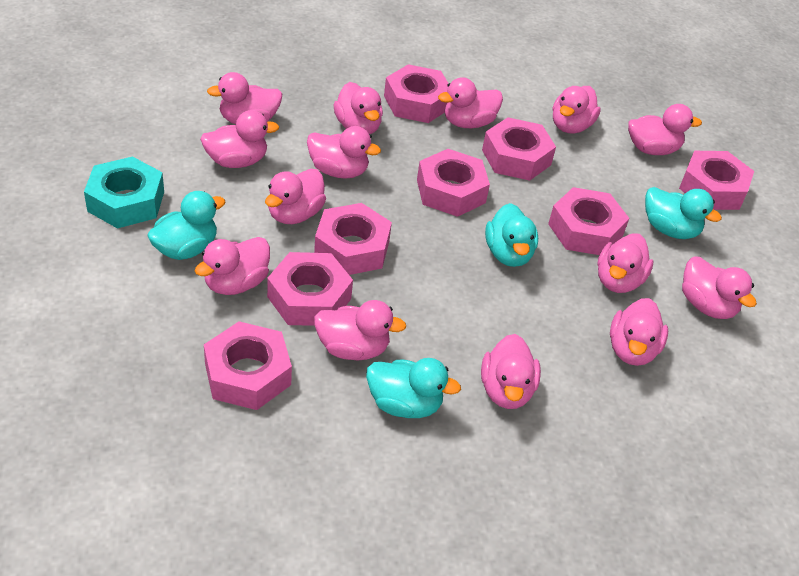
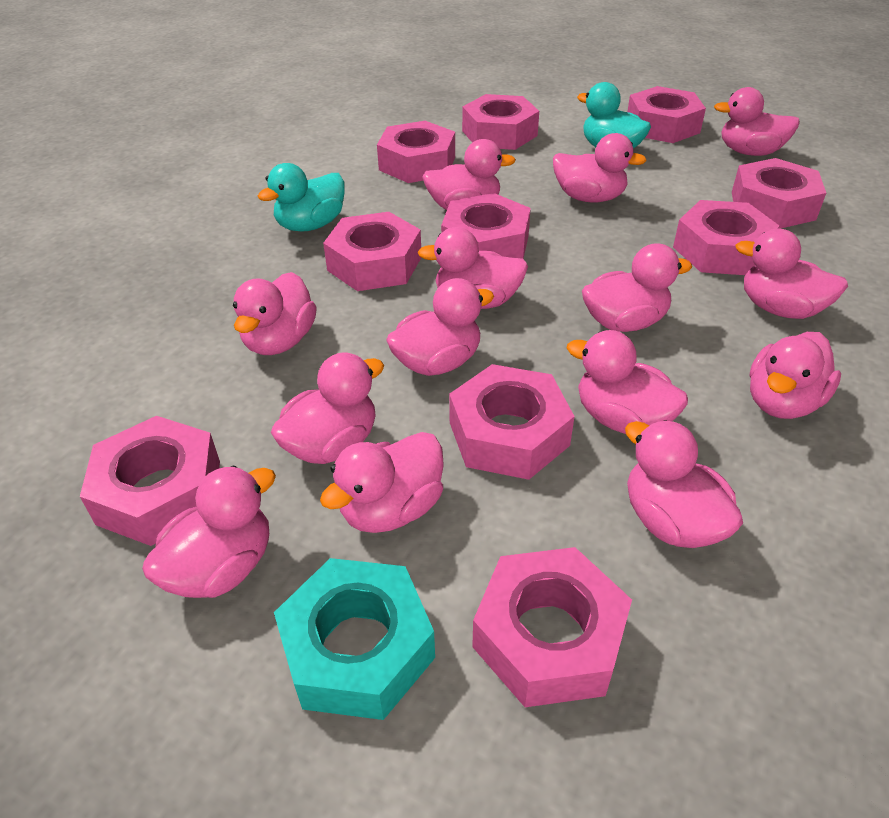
pink nut: [204,321,292,410] [267,252,353,326] [314,203,392,275] [384,64,449,123] [417,149,490,217] [482,117,556,181] [548,187,629,255] [679,151,754,210] = 8 -> [80,416,220,546] [323,212,421,291] [377,121,455,183] [441,193,531,259] [449,364,575,480] [462,94,539,150] [472,547,632,707] [627,86,706,143] [673,200,779,275] [732,158,826,229] = 10
turquoise duck: [147,191,225,260] [366,358,461,418] [485,203,538,267] [645,187,722,239] = 4 -> [258,163,344,231] [577,82,651,149] = 2

